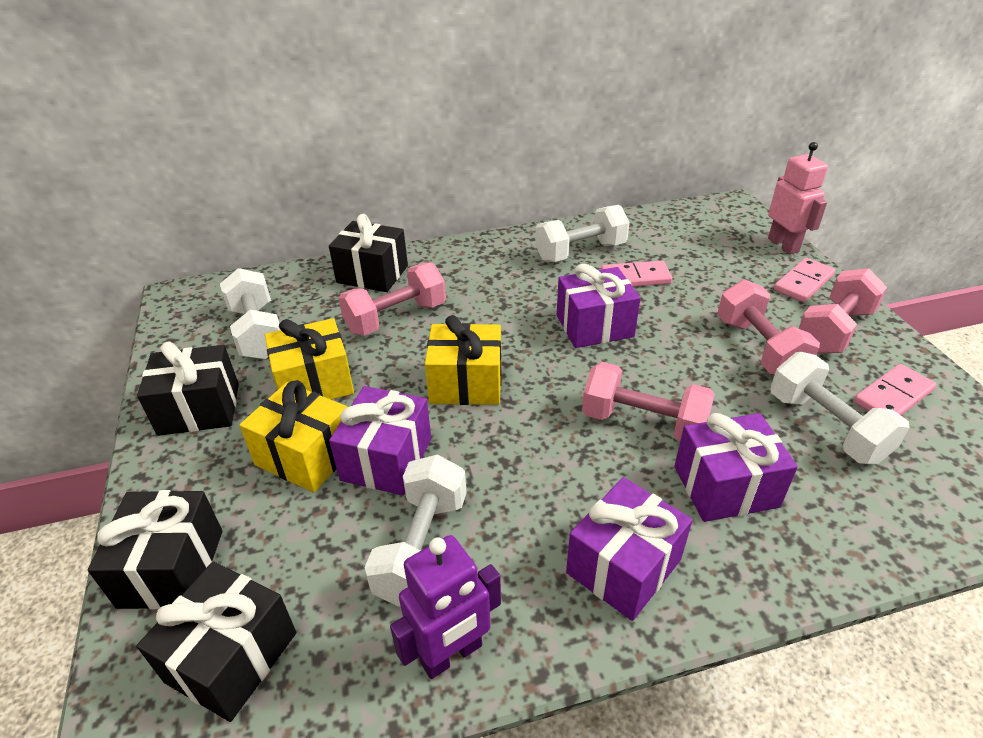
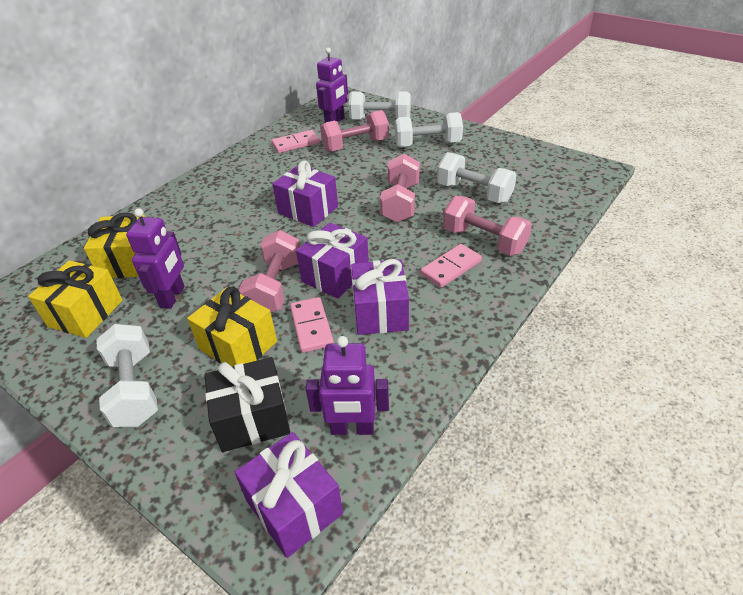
black gift: [88,490,222,609] [137,341,239,436] [137,561,296,722] [329,214,408,292] = 4 -> [204,357,290,452] = 1
pink robot: [768,142,828,254] = 1 -> none = 0
purple robot: [390,535,501,679] = 1 -> [126,208,185,309] [305,336,389,435] [316,47,348,123] = 3

